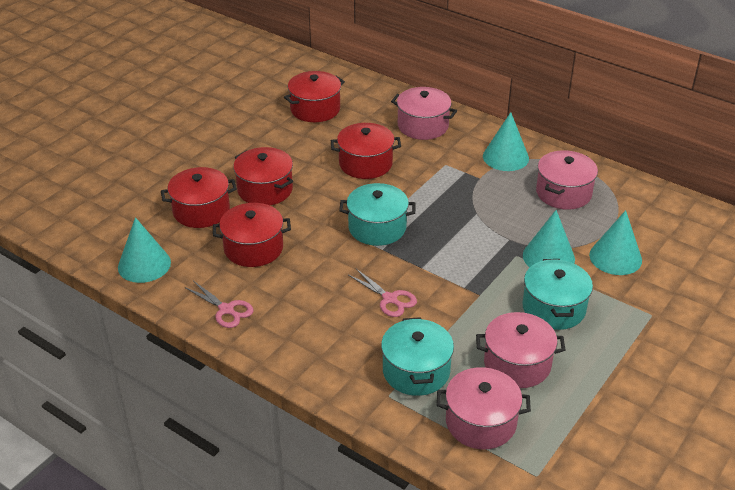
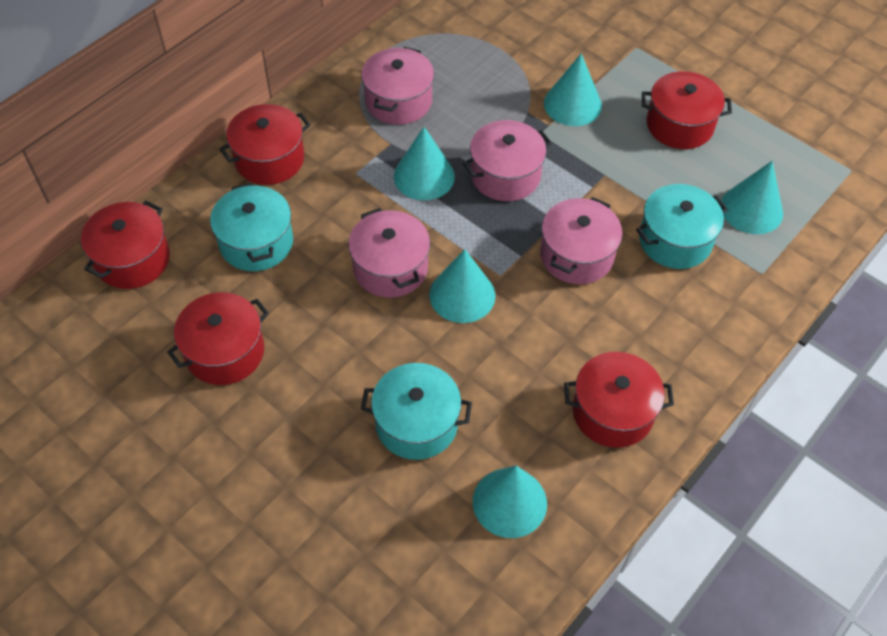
pink scissors: [185,281,253,328] [348,269,417,317] = 2 -> none = 0
turquoise cone: [118,217,171,283] [483,112,529,171] [523,210,575,267] [589,210,642,275] = 4 -> [394,127,455,200] [429,249,496,323] [473,466,547,538] [544,53,602,126] [721,161,783,234] = 5

